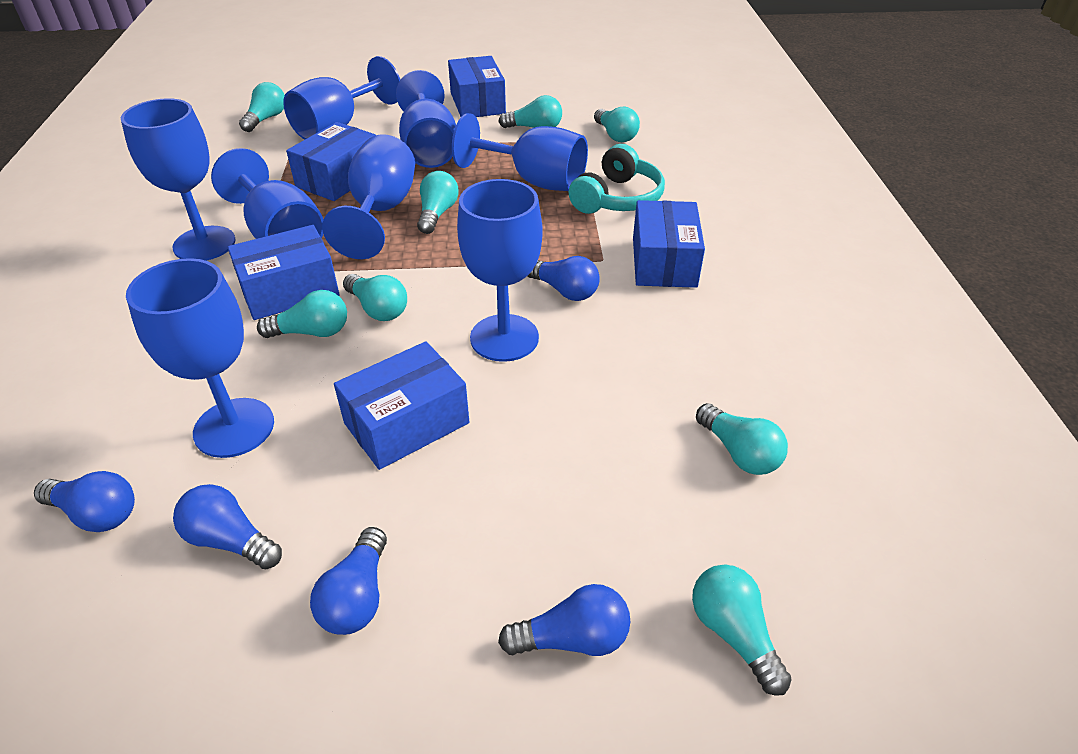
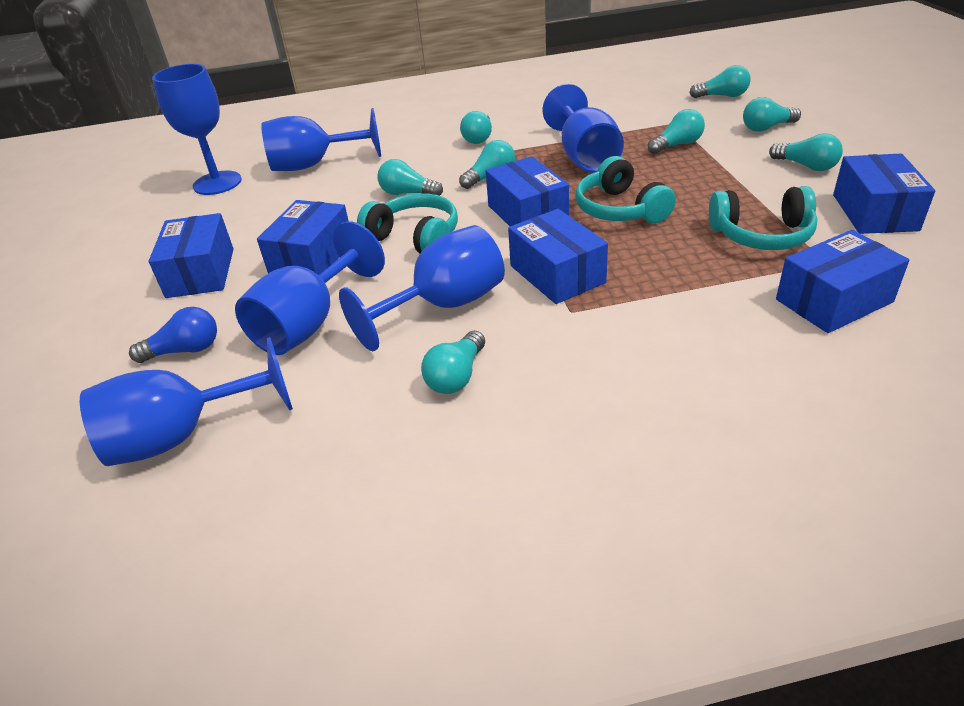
blue box: [228,225,340,320] [286,122,376,201] [334,341,469,470] [448,56,506,117] [633,200,705,288] = 5 -> [149,213,234,298] [257,200,348,275] [486,156,569,226] [508,209,608,304] [776,230,909,333] [833,154,935,234] = 6
blue goblet: [121,98,236,261] [126,258,274,458] [211,148,323,239] [283,56,400,139] [322,134,415,259] [396,70,456,168] [452,113,588,191] [457,179,543,362] = 8 -> [80,337,293,466] [152,64,242,195] [235,221,385,355] [261,108,381,171] [339,225,505,351] [543,84,624,173] = 6
blue light bulb: [34,471,135,532] [173,484,282,569] [310,527,387,635] [498,584,631,656] [528,256,600,301] = 5 -> [129,307,217,363] = 1
turquoise headphones: [569,144,665,214] = 1 -> [357,193,458,253] [575,156,676,223] [709,186,817,250] = 3

